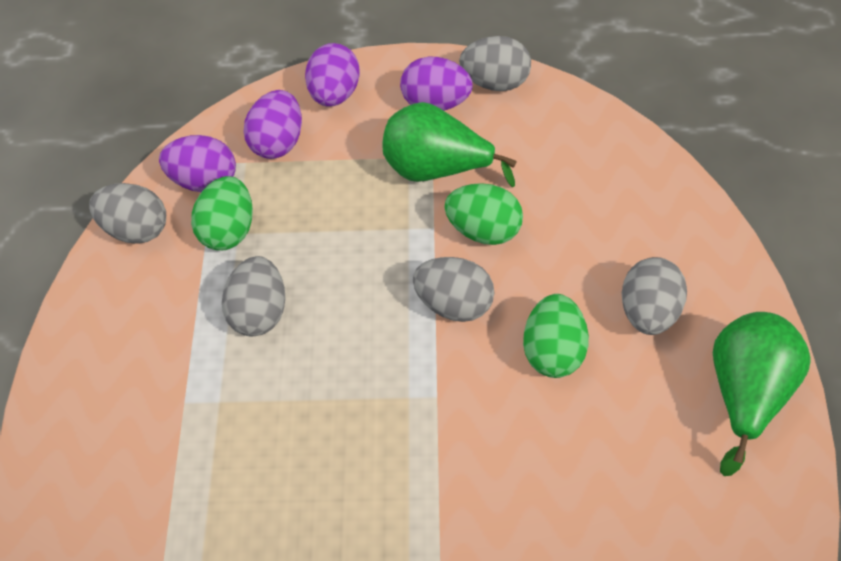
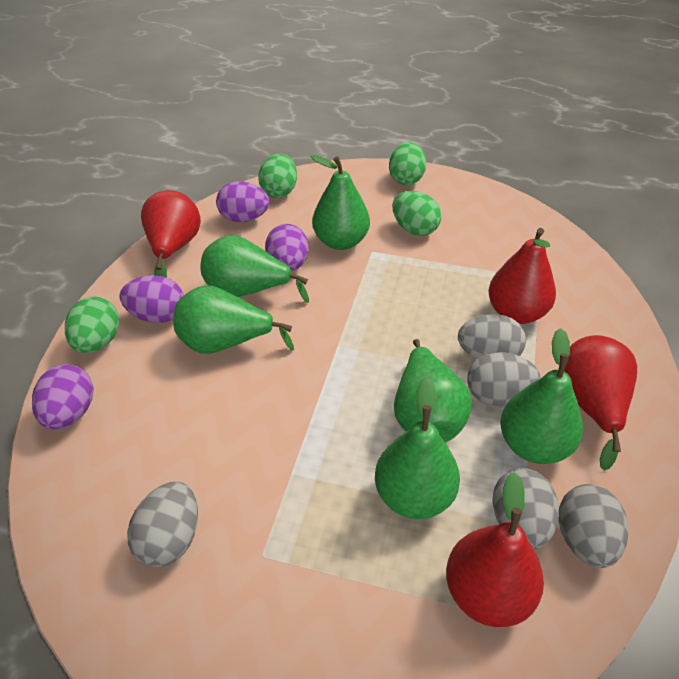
green egg: [191,176,253,250] [444,183,523,245] [523,294,589,378] = 3 -> [65,296,119,353] [258,154,297,198] [389,142,426,185] [392,191,441,236] = 4
green pear: [382,102,516,187] [713,312,811,476] = 2 -> [173,285,294,354] [201,235,309,303] [311,155,370,250] [375,377,460,519] [394,339,472,442] [500,328,583,464] = 6
red pear: none = 0 -> [141,190,201,278] [446,472,544,627] [488,228,556,324] [558,335,637,471] = 4

